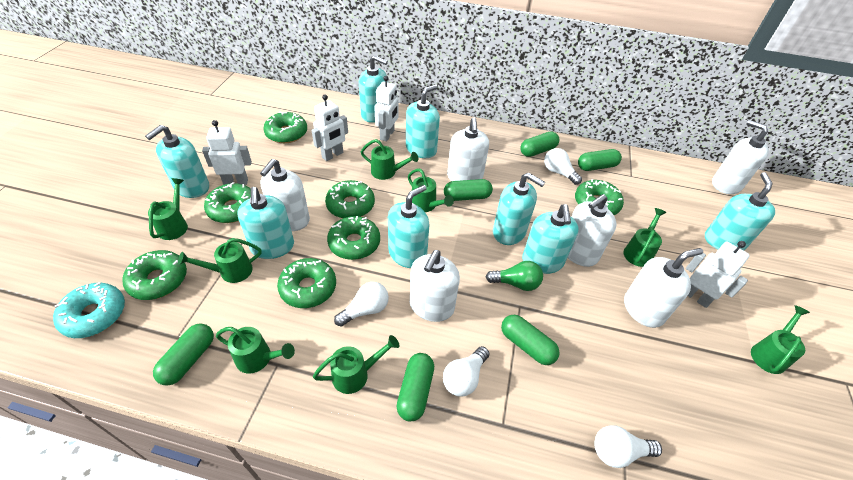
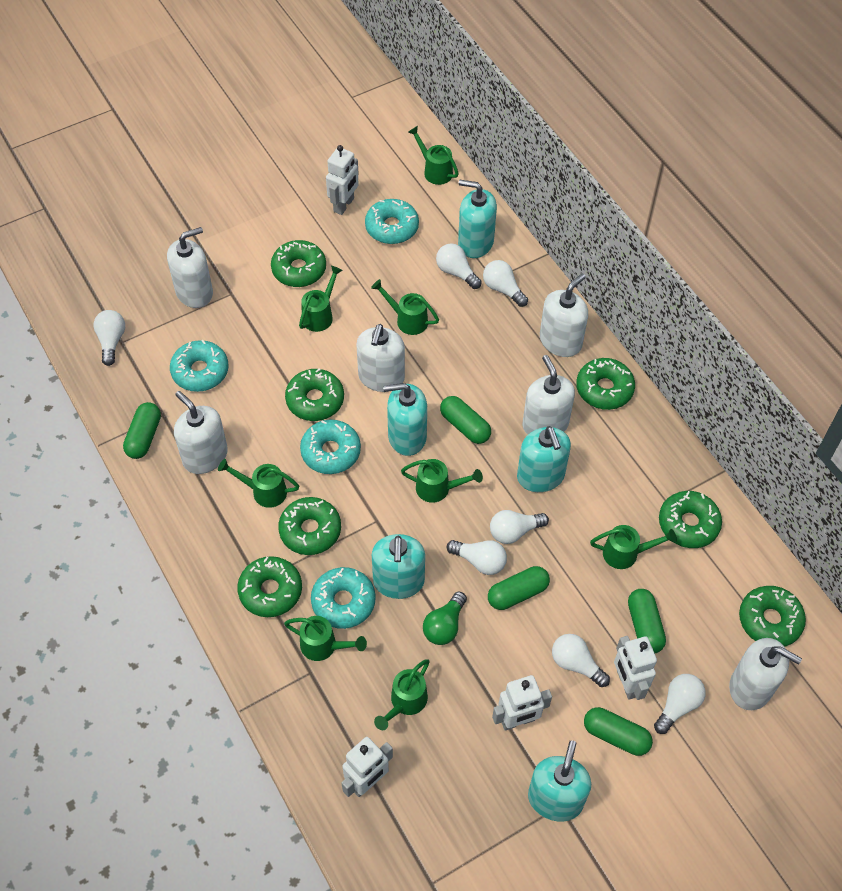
green capsule: [153,323,214,386] [397,353,434,422] [444,179,493,201] [501,315,560,365] [520,131,559,157] [578,149,622,171] = 6 -> [123,402,161,459] [440,396,491,444] [488,566,550,610] [584,707,653,756] [628,589,666,653] = 5
turquoise donut: [53,282,125,338] = 1 -> [170,340,229,392] [300,420,361,474] [311,567,376,629] [365,199,419,244] = 4
turquoise soap dispenser: [145,125,209,198] [237,187,294,259] [359,55,388,123] [388,185,430,268] [406,84,440,158] [493,173,545,245] [522,204,579,274] [705,172,775,251] = 8 -> [372,534,425,599] [383,383,427,456] [458,180,497,258] [517,426,571,492] [528,740,591,822] = 5
white light bulb: [334,282,389,327] [443,346,490,397] [544,148,582,185] [594,425,662,468] = 4 -> [93,310,125,366] [436,243,482,289] [447,540,507,575] [483,260,528,307] [490,510,549,544] [552,634,610,687] [654,674,706,734] = 7

